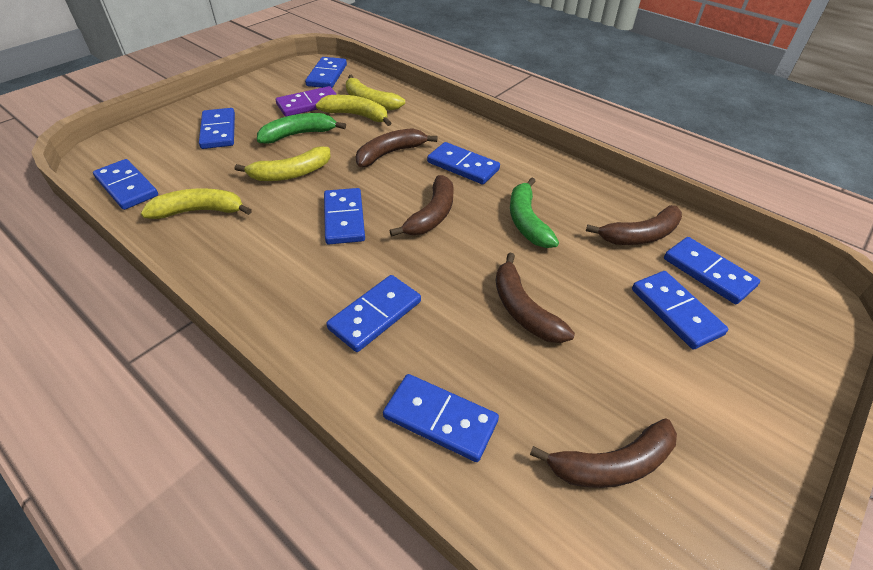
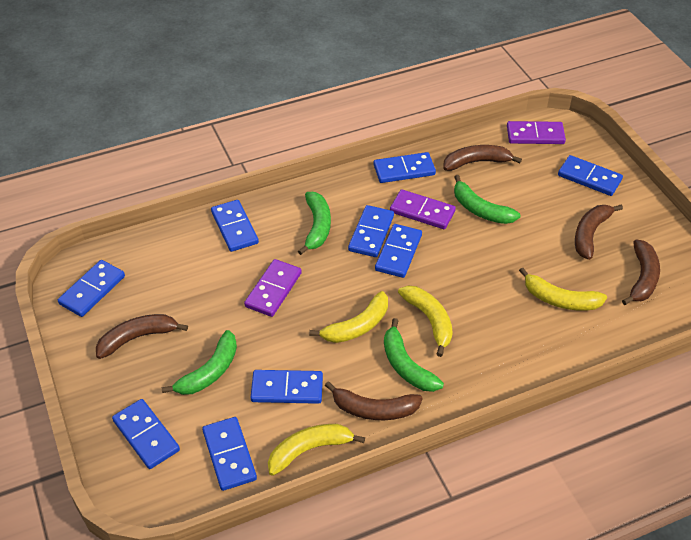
green banana: [257,113,346,144] [510,178,559,248] = 2 -> [161,330,237,395] [298,192,331,255] [384,318,444,392] [454,175,520,224] = 4
purple domino: [276,86,337,117] = 1 -> [244,259,302,317] [390,189,456,229] [507,121,566,144] = 3

